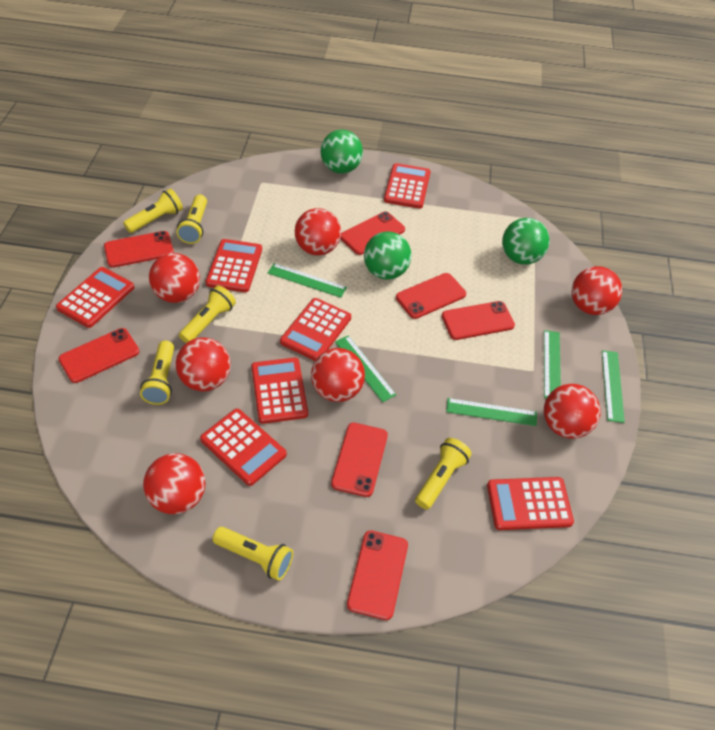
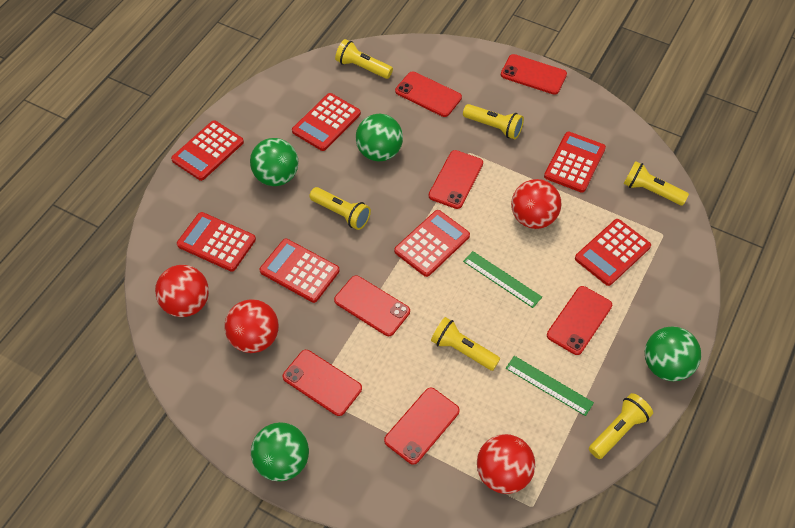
green ball: [321,129,363,174] [364,231,411,280] [502,218,549,265] = 3 -> [250,138,299,186] [251,422,309,481] [356,114,403,162] [645,327,701,381] = 4
green ruler: [268,263,347,298] [335,335,396,402] [446,398,537,426] [544,330,561,398] [602,350,625,423] = 5 -> [463,251,542,308] [506,356,594,416] = 2
red ball: [143,453,205,514] [149,253,200,303] [176,338,231,391] [295,208,341,255] [311,348,365,402] [544,384,601,439] [571,266,622,315] = 7 -> [155,265,209,317] [224,299,279,353] [477,434,535,494] [511,179,562,229] = 4

